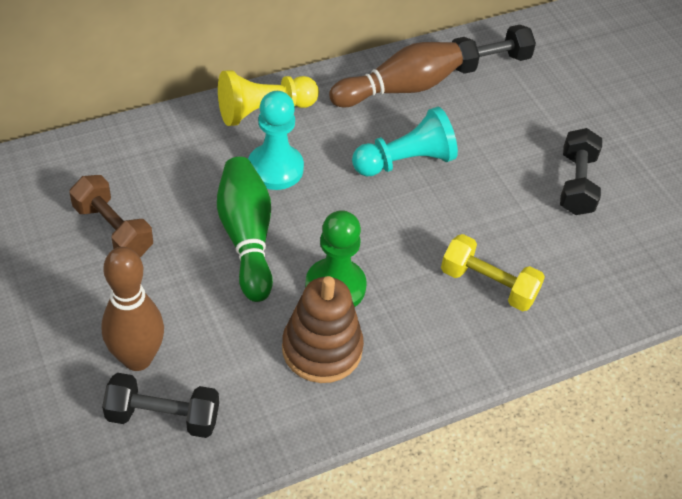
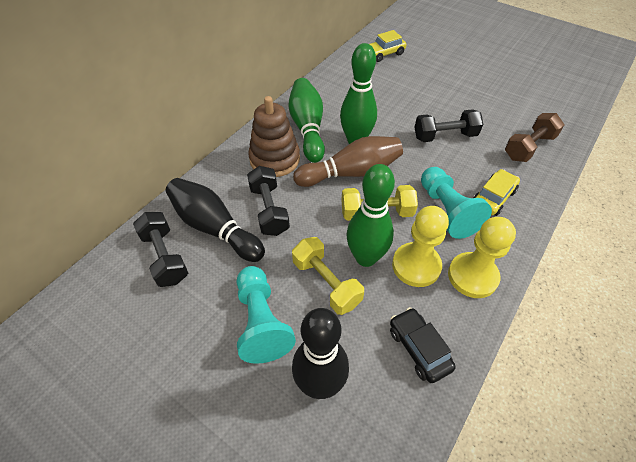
black bowling pin: none = 0 -> [166,178,265,262] [292,308,349,399] = 2
black car: none = 0 -> [390,307,456,383] = 1
brown bowling pin: [101,247,164,371] [329,42,463,107] = 2 -> [293,136,403,187] = 1
green bowling pin: [217,157,273,302] = 1 -> [289,78,325,163] [340,43,377,144] [346,164,395,267] = 3
green pawn: [305,210,367,307] = 1 -> none = 0
yellow car: none = 0 -> [370,30,406,62] [473,169,520,216] = 2
yellow dumbbell: [441,234,545,311] = 1 -> [292,237,364,315] [341,185,418,221] = 2
yellow pawn: [218,70,319,126] = 1 -> [392,206,449,287] [448,217,516,298] = 2

